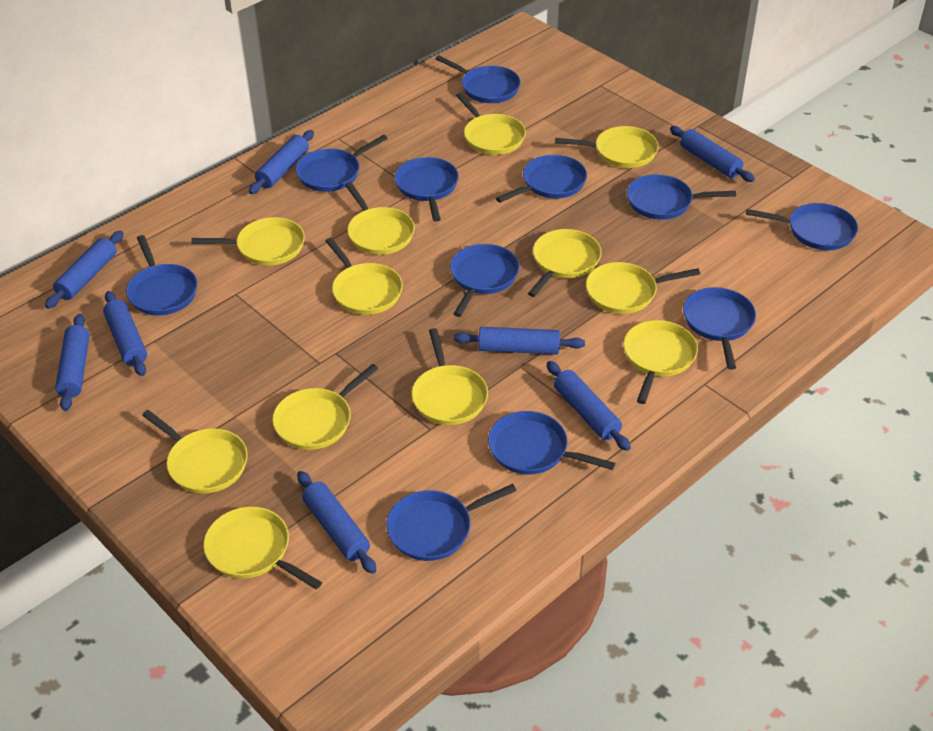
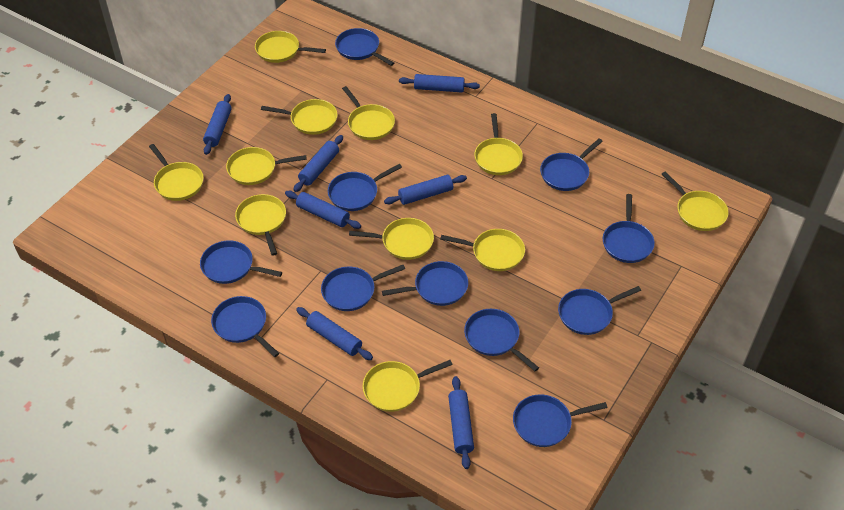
blue rolling pin: [45,231,124,309] [55,314,90,411] [103,291,147,376] [249,130,314,194] [297,471,377,574] [454,327,585,354] [547,361,631,451] [670,126,755,182] = 8 -> [203,94,232,155] [285,191,361,229] [293,135,343,192] [296,307,373,360] [384,175,467,205] [399,74,480,92] [448,376,474,469] = 7
yellow pan: [142,410,248,493] [191,217,305,266] [203,507,322,590] [272,364,378,450] [325,238,403,315] [345,182,415,255] [411,328,488,425] [456,93,526,155] [528,229,601,297] [555,126,659,168] [586,262,700,314] [623,320,698,404] = 12 -> [149,144,204,201] [226,147,307,185] [235,194,286,256] [255,31,326,63] [261,99,338,135] [342,86,395,140] [349,218,434,260] [363,360,453,412] [440,229,525,271] [474,113,523,175] [662,171,729,231] = 11

